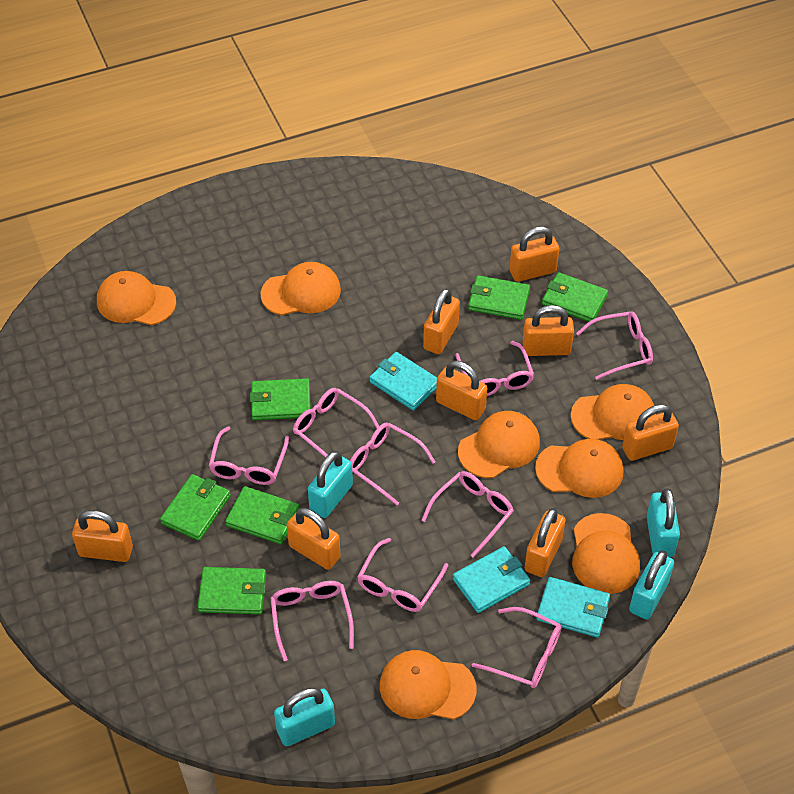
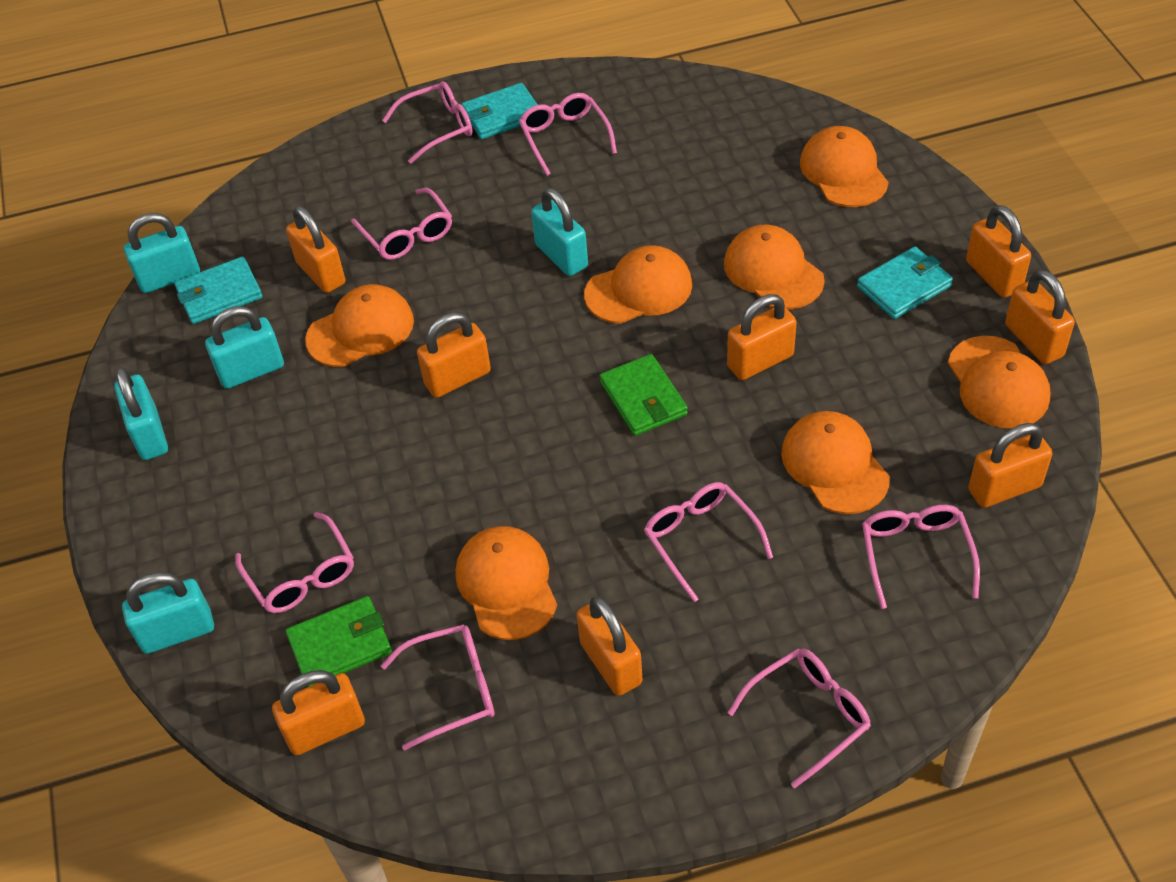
green wallet: [160,474,231,541] [198,567,266,615] [225,486,300,544] [250,378,311,420] [468,275,530,320] [542,272,608,322] = 6 -> [286,596,392,687] [600,354,688,436] = 2
pink glasses: [209,426,289,485] [271,581,354,661] [293,388,379,458] [350,423,436,505] [357,538,448,612] [421,471,514,558] [455,341,534,396] [472,607,562,688] [576,311,653,380] = 9 -> [235,512,354,613] [351,188,452,260] [381,625,495,750] [382,81,473,164] [519,93,617,176] [644,482,773,602] [728,648,871,788] [862,505,980,609] = 8
turquoise padlock: [274,688,335,746] [308,451,353,518] [629,551,674,619] [646,488,680,557] = 4 -> [114,367,168,460] [122,572,214,654] [124,213,200,293] [205,306,284,389] [531,188,588,276] = 5

